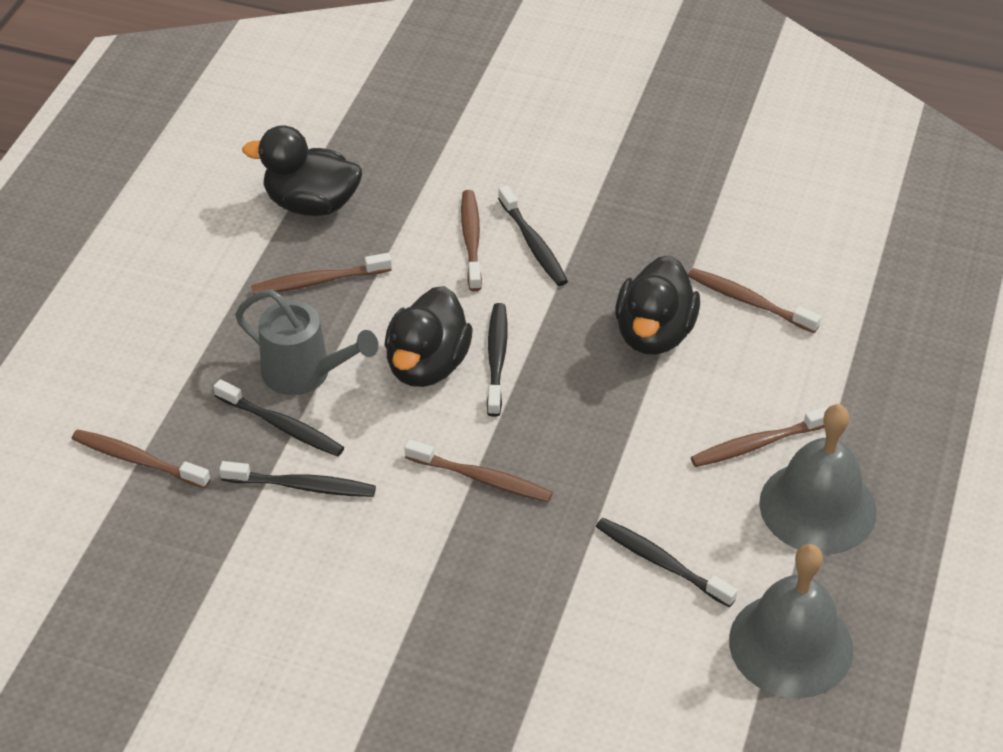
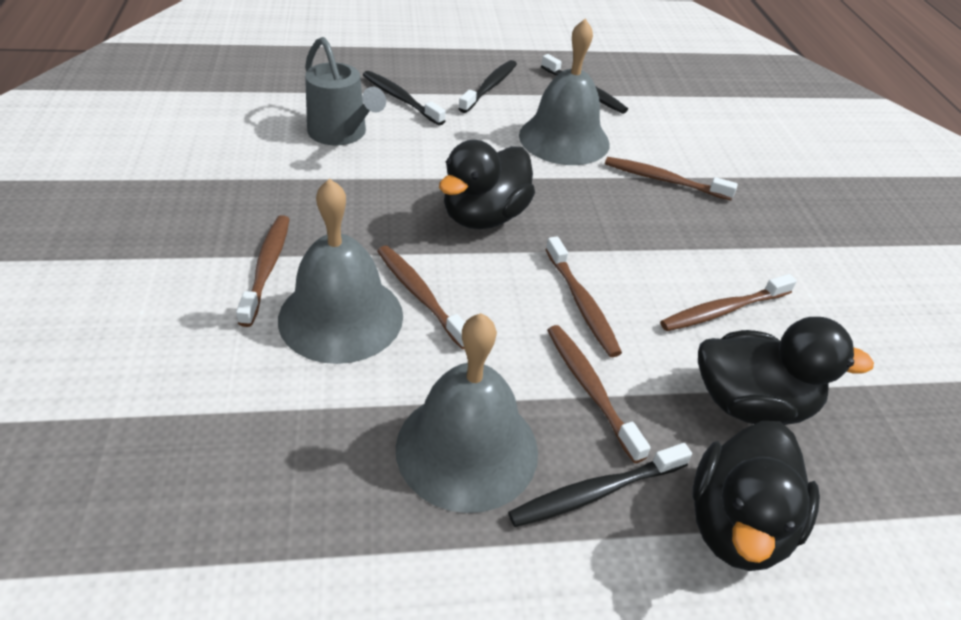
black toothbrush: [213,379,344,457] [219,461,376,497] [487,303,507,417] [498,185,568,286] [596,518,738,607] = 5 -> [363,71,446,125] [458,60,517,113] [508,443,692,527] [541,54,628,114] = 4
grey bell: [729,544,853,698] [759,404,877,555] = 2 -> [278,178,403,364] [396,313,538,513] [519,19,610,165] = 3

